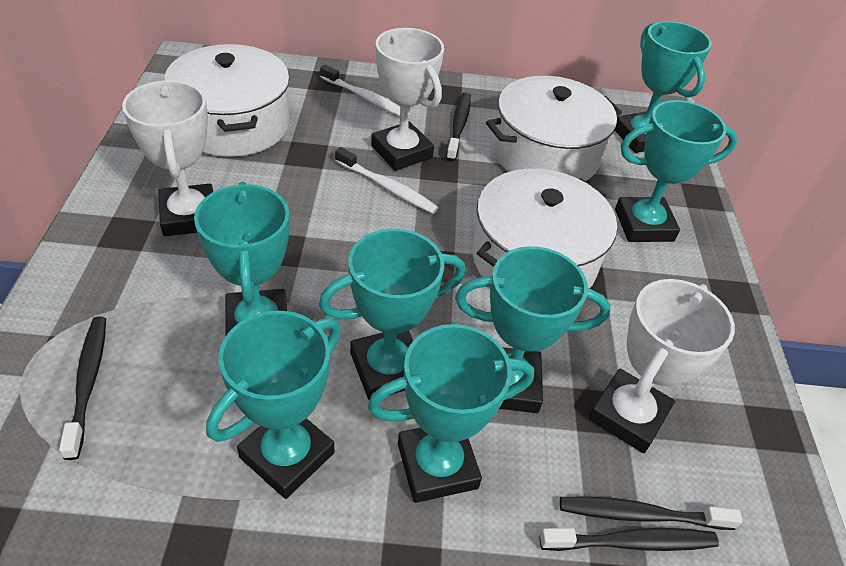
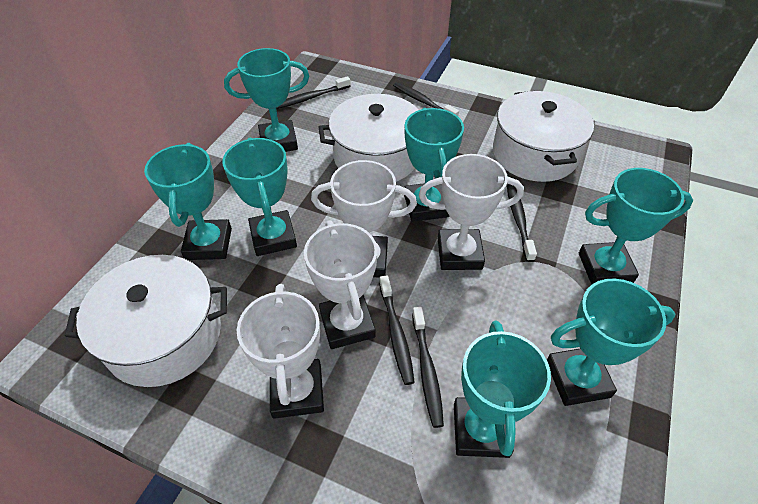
black toothbrush: [59,316,106,460] [446,93,471,161] [540,528,719,551] [560,496,742,530] = 4 -> [276,76,351,109] [379,275,415,385] [393,82,459,116] [412,307,444,428] [507,184,537,262] = 5
white toothbrush: [320,64,410,117] [335,147,439,214] = 2 -> none = 0
white trophy: [122,80,213,236] [371,28,444,171] [588,279,735,453] = 3 -> [237,284,324,419] [304,221,377,349] [311,160,417,278] [419,154,524,270] = 4

